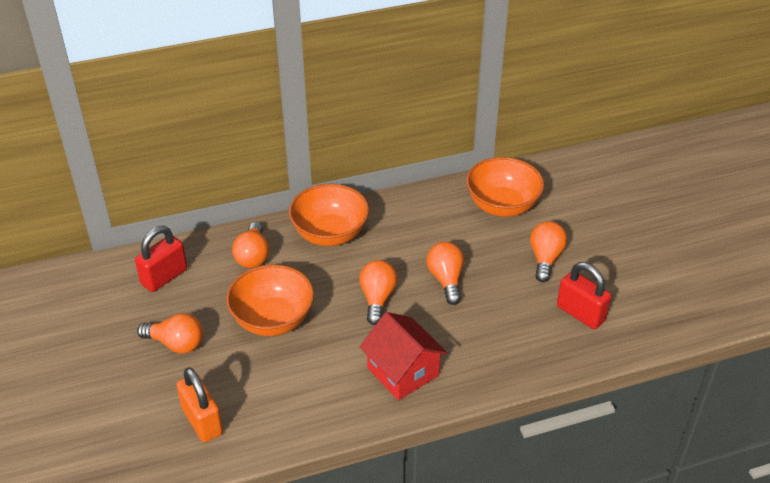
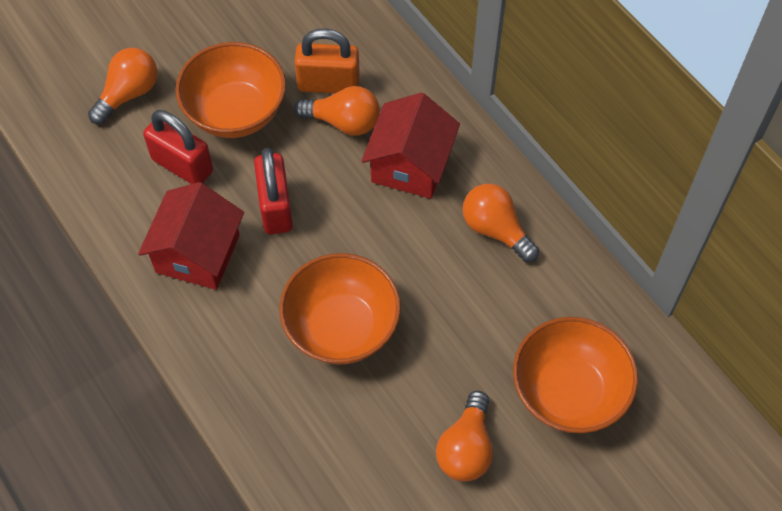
orange light bulb: [137,313,203,353] [232,222,269,268] [359,260,397,325] [426,242,464,305] [530,221,567,282] = 5 -> [88,48,158,124] [294,86,380,136] [436,391,493,482] [462,184,539,262] = 4
red house: [360,312,448,400] = 1 -> [138,182,244,290] [361,93,460,199] = 2

